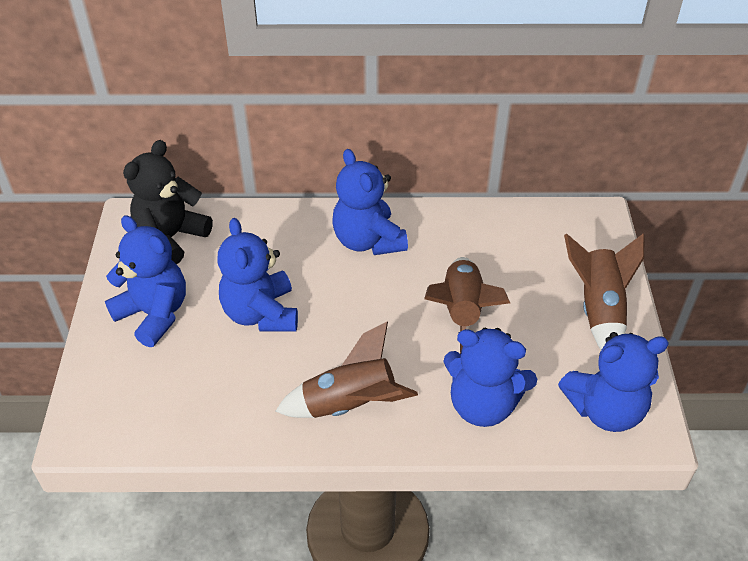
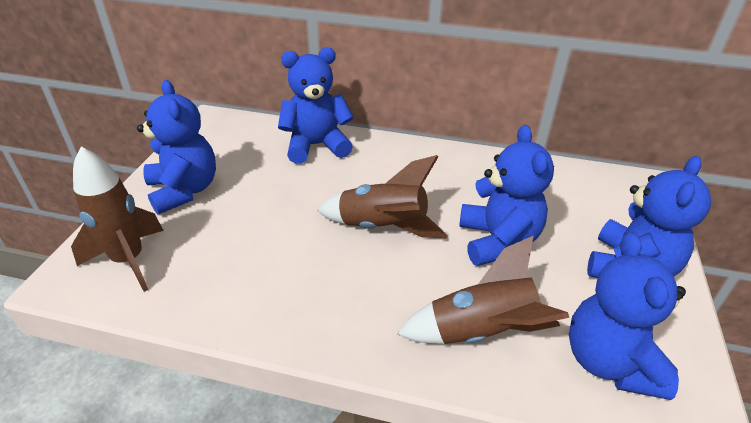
black teddy bear: [123,140,213,264] = 1 -> none = 0

